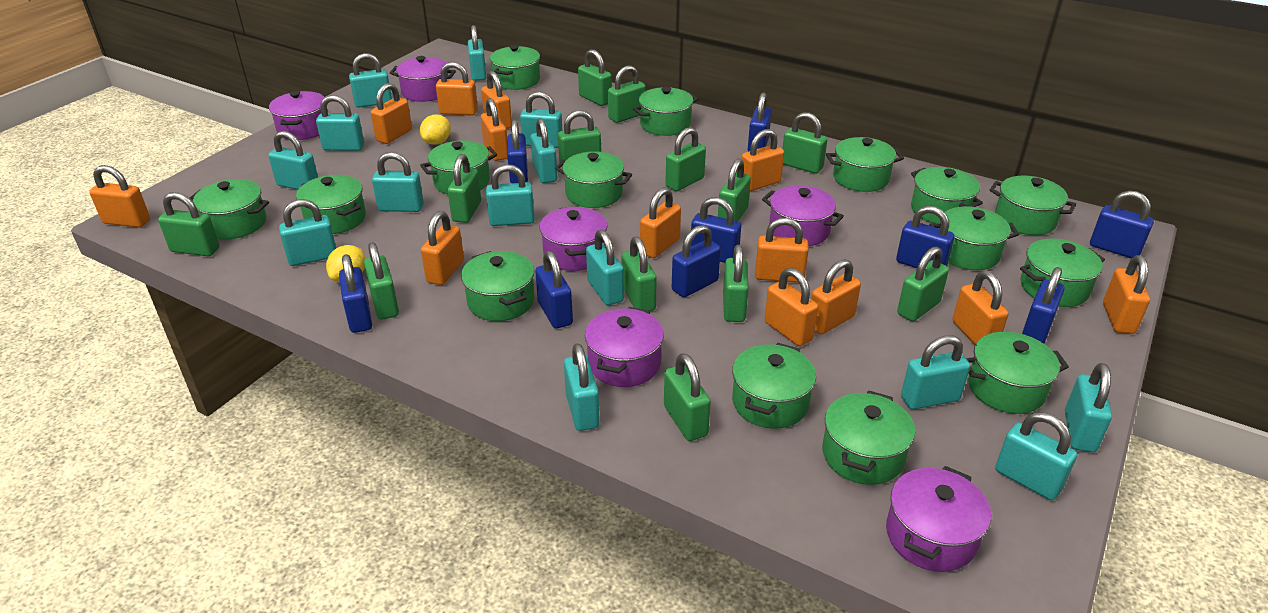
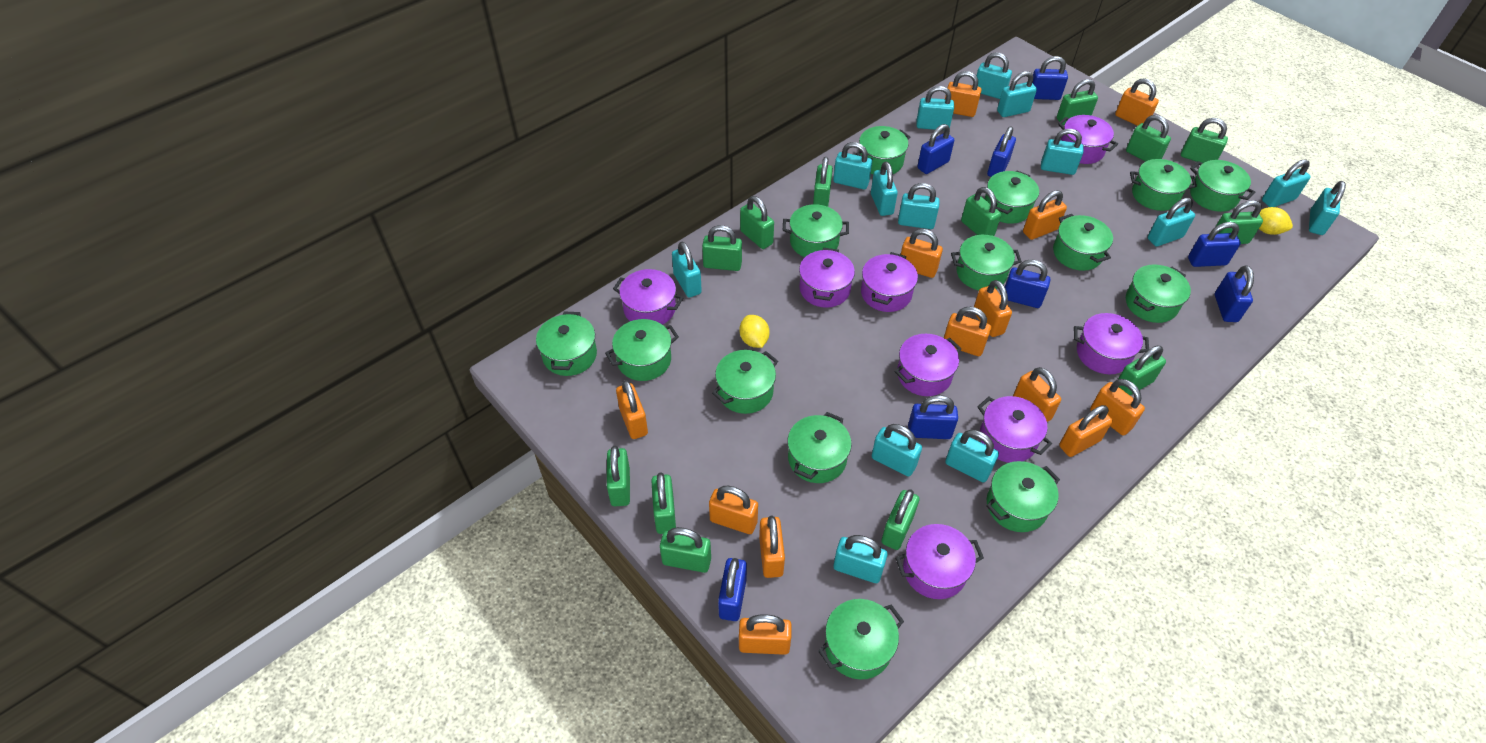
blue padlock: [339,254,372,333] [507,120,528,183] [535,251,573,329] [672,225,721,297] [690,197,741,263] [748,92,772,152] [896,206,955,268] [1022,267,1065,343] [1090,191,1154,259] = 9 -> [718,558,747,621] [908,395,958,439] [918,124,954,174] [987,126,1016,177] [1005,260,1050,308] [1032,56,1068,100] [1188,222,1241,267] [1215,266,1254,322] = 8
green pot: [190,179,269,239] [296,175,366,234] [420,140,497,194] [461,251,535,321] [490,45,540,90] [555,151,632,208] [633,87,698,136] [732,343,816,429] [822,391,915,485] [826,137,904,192] [911,167,983,224] [929,206,1019,270] [966,332,1069,414] [990,175,1076,235] [1020,239,1105,307] = 15 -> [536,312,597,376] [605,319,679,381] [712,350,778,414] [783,204,849,257] [787,412,852,483] [818,599,904,680] [856,126,910,174] [951,235,1022,290] [985,171,1039,224] [986,461,1060,532] [1053,214,1113,271] [1126,264,1191,323] [1130,159,1197,211] [1190,160,1255,212] = 14
purple pot: [269,91,325,140] [390,56,456,102] [540,206,608,271] [585,307,664,387] [762,185,844,246] [886,466,991,572] = 6 -> [613,269,683,325] [799,248,855,308] [861,252,918,312] [894,334,961,396] [895,524,984,599] [977,396,1052,463] [1058,115,1118,164] [1074,313,1149,374] = 8

